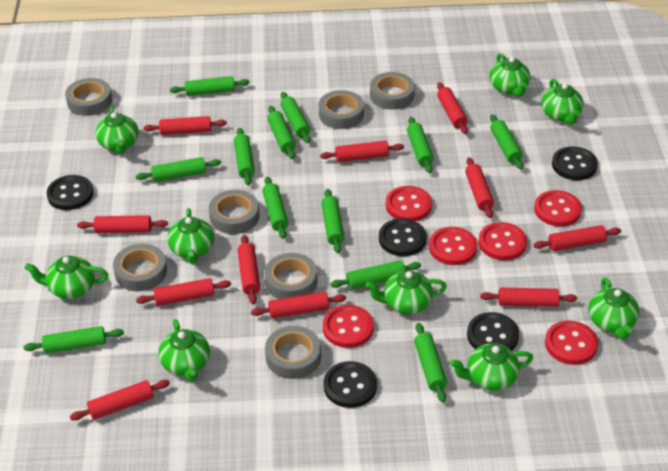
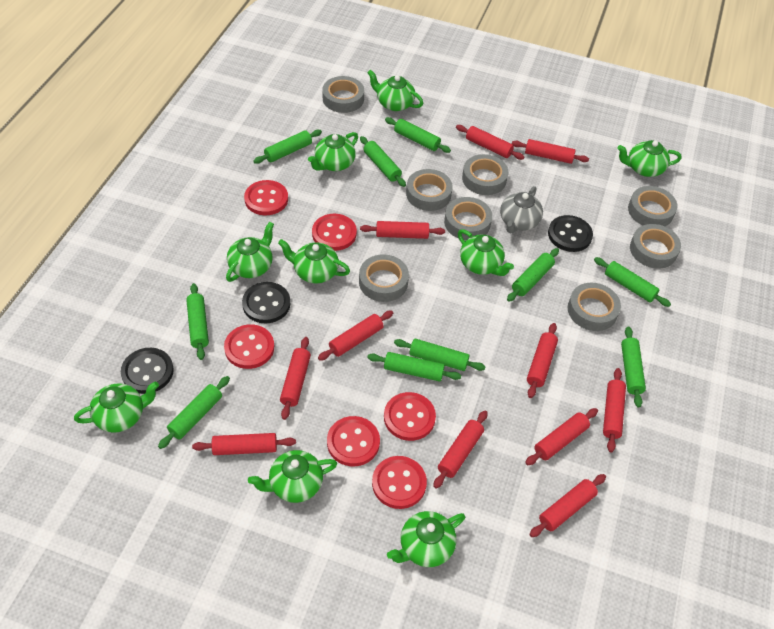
black button: [47,175,94,210] [323,361,377,408] [379,218,427,256] [467,312,519,350] [552,146,598,180] = 5 -> [121,348,174,394] [242,282,290,324] [548,215,593,252] = 3
green rolling pin: [24,326,124,354] [136,157,221,182] [170,76,249,96] [234,128,255,185] [262,177,288,239] [268,106,296,159] [281,92,311,143] [321,189,344,253] [330,260,421,290] [407,117,434,173] [414,323,447,403] [490,114,523,169] = 12 -> [158,376,230,449] [186,283,209,360] [253,130,322,164] [360,136,406,187] [367,352,461,382] [385,117,451,153] [394,339,486,371] [507,248,559,302] [594,257,671,307] [621,326,646,408] = 10
grey tape: [65,78,112,116] [113,244,167,291] [209,190,259,234] [264,253,318,299] [265,326,321,379] [319,90,364,129] [370,72,415,110] = 7 -> [322,76,364,113] [359,254,409,302] [406,169,453,211] [444,197,492,240] [462,154,508,195] [568,283,621,331] [628,186,678,226] [630,224,681,269] = 8
grey teapot: none = 0 -> [500,186,543,233] = 1

